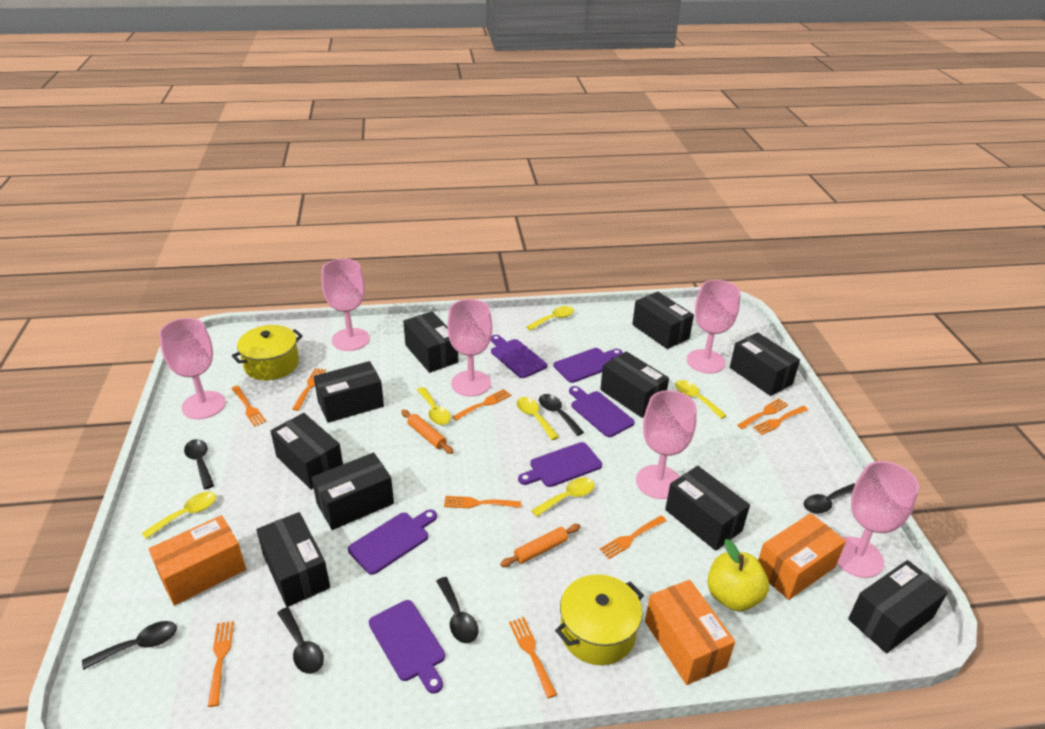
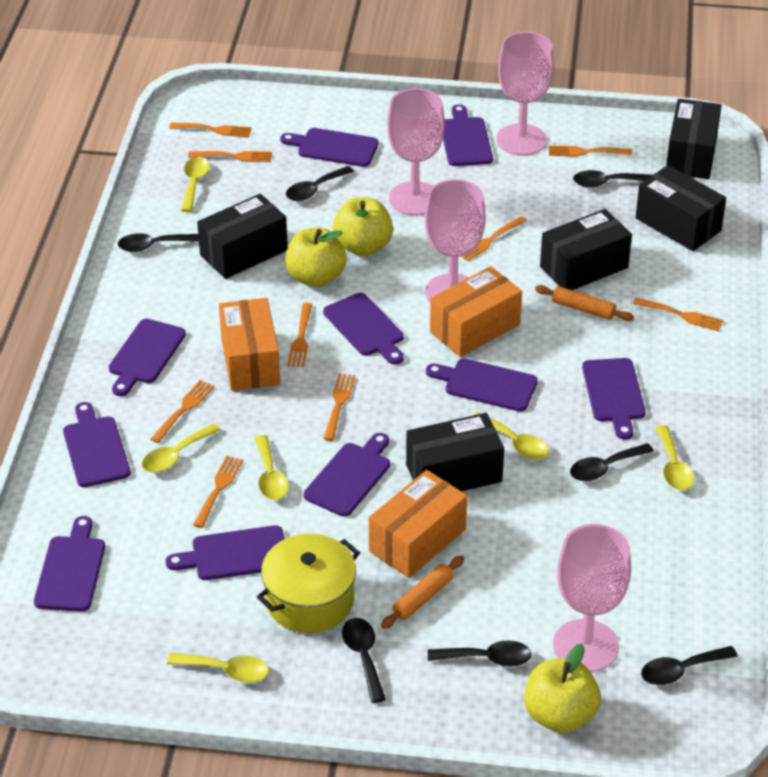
black box: [256,512,330,607] [270,413,343,489] [312,452,394,530] [314,361,384,423] [403,311,459,373] [600,351,669,418] [632,292,694,349] [665,466,750,551] [730,333,800,396] [848,560,948,653] = 10 -> [197,194,288,279] [406,413,504,491] [540,209,632,290] [635,165,726,251] [666,99,722,179] = 5
black spoon: [82,621,177,670] [184,439,214,489] [278,607,324,674] [436,577,478,644] [539,394,584,436] [804,483,855,514] = 6 -> [118,233,199,252] [286,166,354,201] [342,618,386,703] [428,640,532,667] [570,443,654,481] [573,170,652,187] [641,646,738,685] = 7
pink goblet: [159,318,226,419] [322,259,370,351] [447,299,492,397] [636,390,697,499] [687,280,740,373] [837,461,919,578] = 6 -> [387,88,445,215] [425,179,486,303] [496,31,554,156] [553,524,631,672] = 4
purple cutting board: [348,509,437,575] [369,600,445,694] [490,335,547,378] [518,442,602,487] [554,348,623,383] [569,386,634,437] = 6 -> [34,516,105,612] [63,402,131,487] [109,319,186,396] [166,525,285,580] [280,128,379,167] [304,433,390,517] [323,293,404,365] [426,359,538,412] [443,104,493,166] [582,358,646,440] = 10
yellow apple: [707,539,769,611] = 1 -> [285,228,346,287] [332,197,393,256] [524,644,601,733] = 3
yellow pot: [232,325,303,380] [555,574,644,665] = 2 -> [257,534,360,633] = 1

